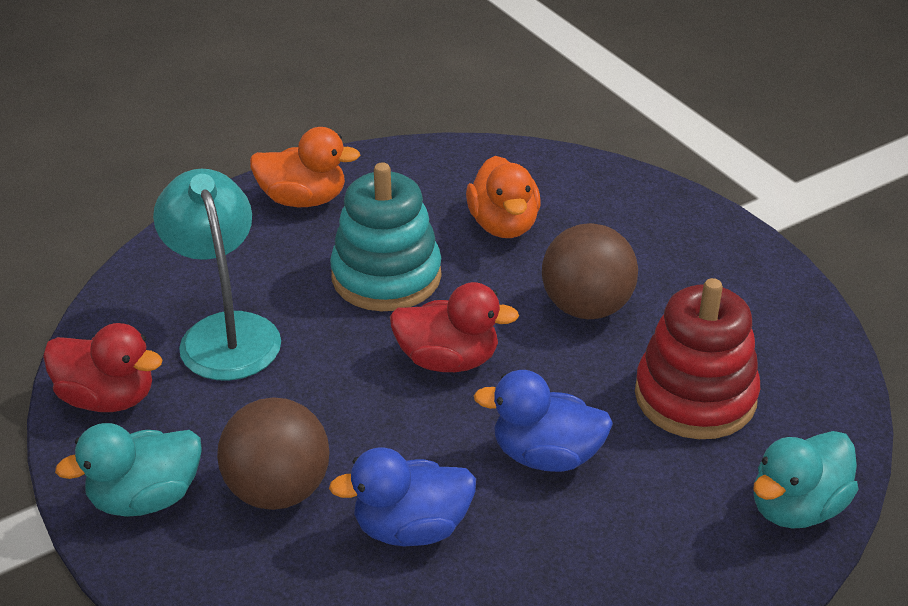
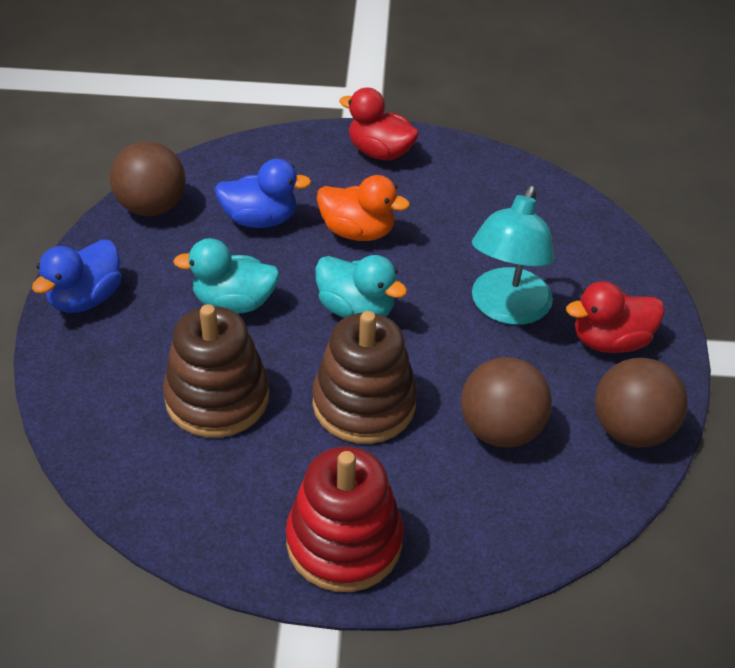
brown ball: [217,397,329,510] [542,223,638,319] = 2 -> [110,141,185,216] [461,357,552,448] [595,358,688,447] = 3
brown stacking toy: none = 0 -> [163,304,269,438] [312,311,417,444] = 2
orange duck: [250,127,360,207] [466,156,541,238] = 2 -> [317,175,410,241] = 1
turquoise stacking toy: [330,162,441,311] = 1 -> none = 0

